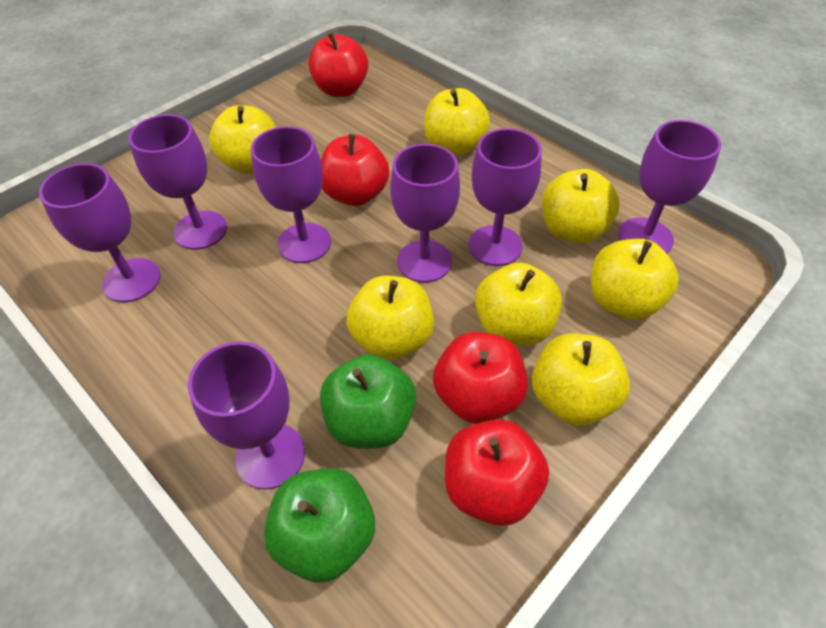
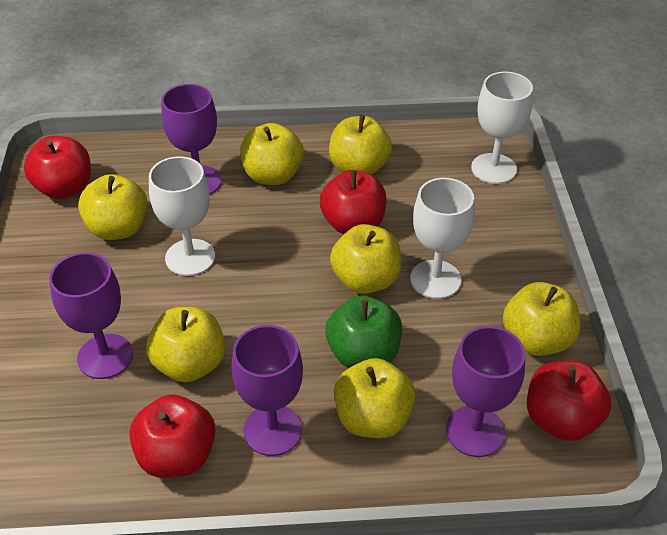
green apple: [264,468,375,582] [320,354,416,449] = 2 -> [325,296,402,368] = 1
purple goblet: [39,163,160,302] [128,114,227,250] [188,341,305,489] [251,126,331,263] [390,144,460,283] [468,128,542,266] [618,120,721,253] = 7 -> [49,252,133,379] [161,84,222,194] [231,325,303,456] [446,326,525,457] = 4
white goblet: none = 0 -> [149,156,215,276] [410,178,475,299] [471,72,533,184] = 3

